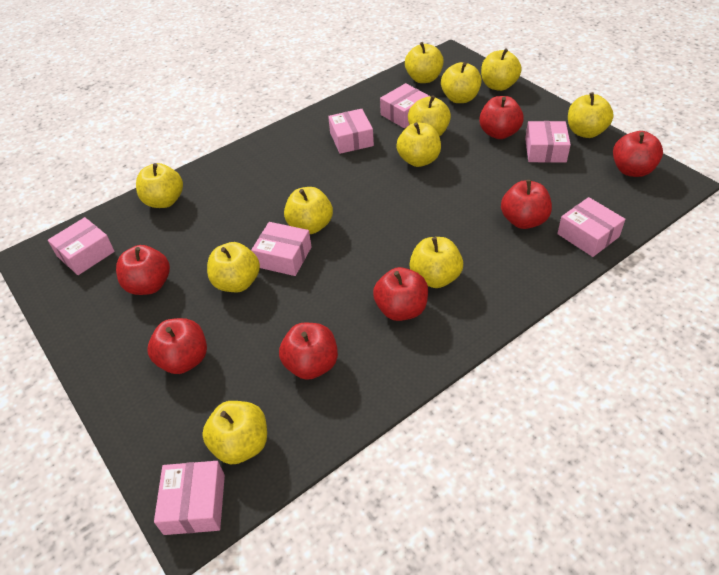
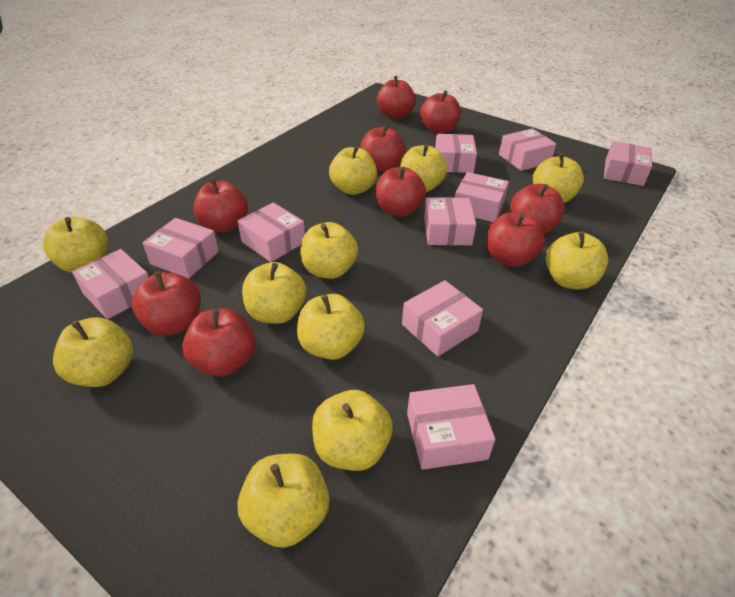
pink box: [48,217,115,275] [154,461,225,535] [251,222,312,276] [328,109,374,154] [380,83,430,128] [525,121,571,163] [557,197,625,257] = 7 -> [72,249,149,319] [143,218,219,279] [238,202,305,262] [402,280,483,356] [407,384,495,470] [424,197,476,245] [435,134,477,173] [455,172,509,222] [499,128,556,171] [604,141,652,186] = 10
red apple: [116,245,170,295] [148,318,207,374] [279,323,338,380] [373,267,428,321] [479,96,524,139] [501,180,552,229] [613,131,663,177] = 7 -> [132,271,201,336] [182,308,256,376] [193,178,248,233] [360,124,405,172] [376,167,426,217] [377,76,416,119] [420,91,460,134] [487,212,545,267] [510,184,565,234] = 9

